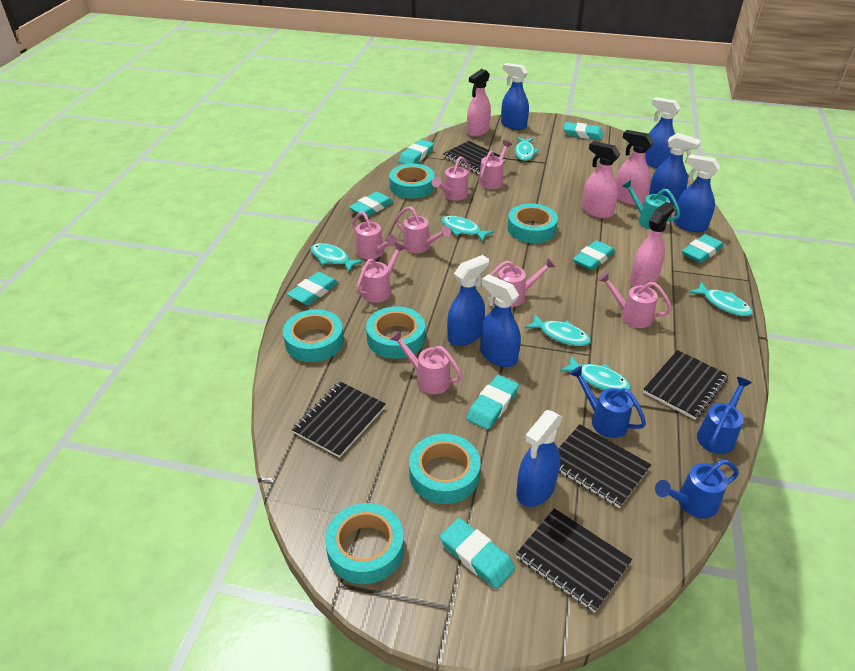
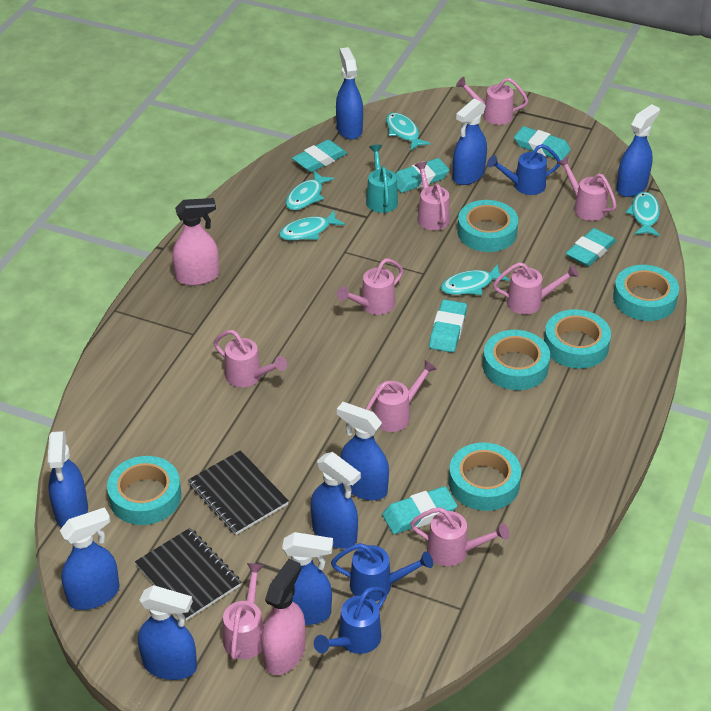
black notebook: [292,381,386,458] [443,141,505,174] [516,508,632,613] [558,424,651,508] [643,350,729,420] = 5 -> [135,528,241,621] [188,450,289,535] = 2
blue spray bottle: [447,255,489,346] [480,274,521,367] [501,63,529,130] [516,410,562,507] [645,97,681,168] [649,133,701,204] [674,154,720,232] = 7 -> [48,431,88,528] [60,507,119,610] [138,585,197,680] [282,532,333,625] [311,452,361,549] [336,47,363,140] [337,402,389,500] [453,99,487,185] [616,104,660,197] = 9
pink spray bottle: [467,69,491,137] [582,141,620,218] [616,130,654,205] [630,202,675,287] = 4 -> [173,198,219,286] [261,559,305,675] = 2
pink watering can: [352,212,397,260] [356,242,405,303] [390,331,463,394] [395,206,451,253] [432,156,470,201] [479,140,512,189] [485,258,556,307] [598,272,672,328] = 8 -> [214,330,287,387] [223,563,264,660] [337,259,404,315] [366,360,437,432] [410,507,510,566] [415,162,450,230] [456,77,528,125] [493,262,579,314] [558,156,617,221] = 9
turquoise eraser: [287,272,339,305] [349,192,393,217] [398,139,434,164] [440,518,515,589] [466,375,519,430] [563,122,604,140] [573,240,615,270] [682,234,724,263] = 8 -> [292,140,347,172] [382,486,457,534] [395,158,449,193] [429,299,467,352] [514,126,571,161] [566,228,616,266] = 6
turquoise fish: [311,243,363,272] [442,216,494,242] [515,137,539,161] [525,314,591,346] [560,356,631,390] [689,282,753,316] = 6 -> [279,211,345,241] [285,171,334,210] [386,112,431,151] [441,264,510,295] [626,192,660,236] = 5

